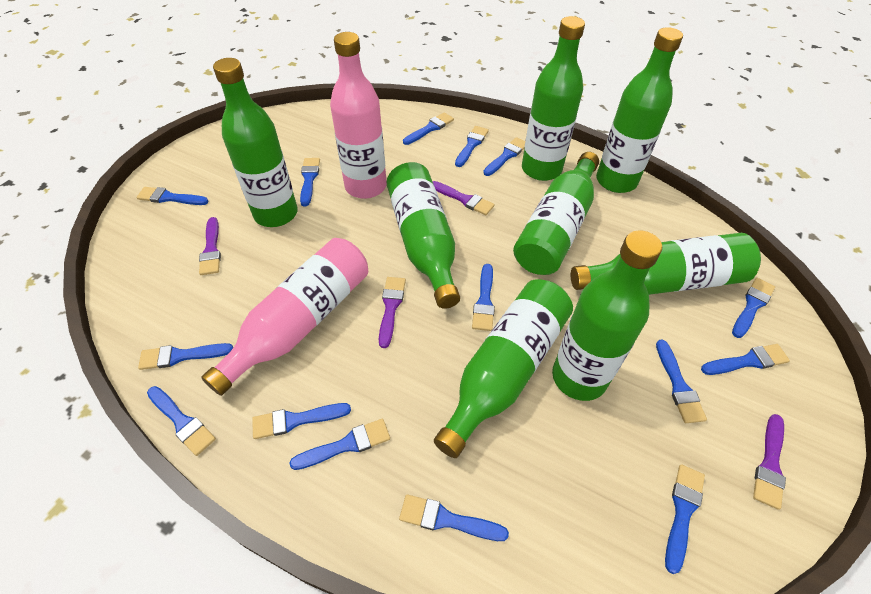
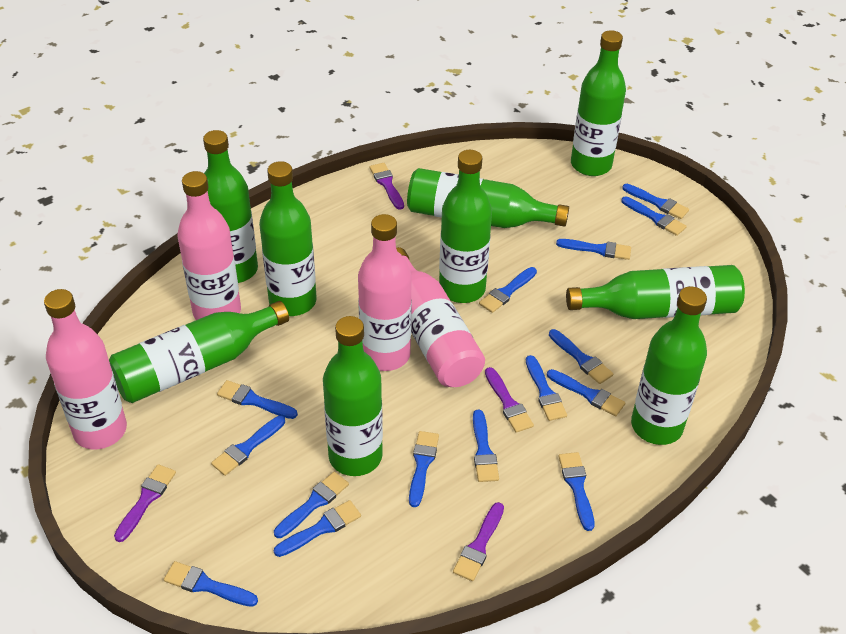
green bottle: [213,58,298,227] [387,162,460,309] [434,279,573,458] [513,152,599,275] [522,16,585,181] [552,230,662,401] [571,233,761,295] [596,27,683,193] = 8 -> [109,301,289,403] [203,130,258,283] [259,161,317,316] [323,316,383,476] [407,168,569,228] [439,150,492,303] [566,265,745,319] [571,30,626,176] [631,287,707,445] = 9
pink bottle: [201,238,368,396] [330,32,387,199] = 2 -> [44,289,127,449] [177,171,241,320] [358,214,412,371] [396,247,485,387] = 4

